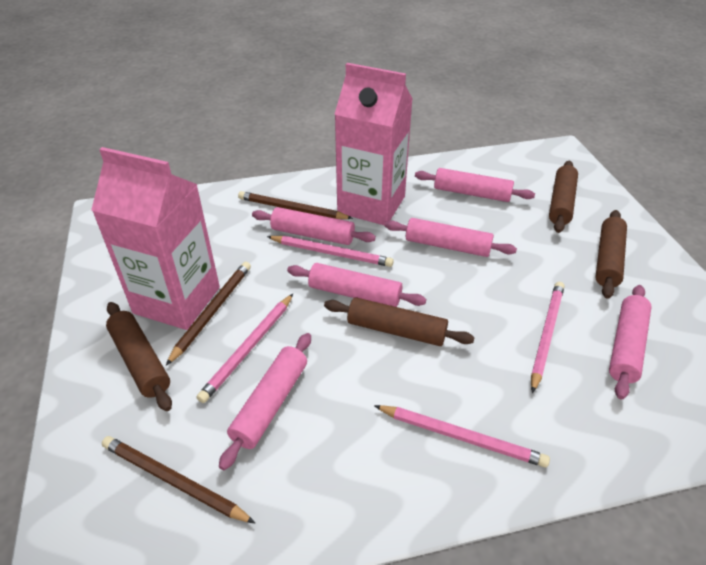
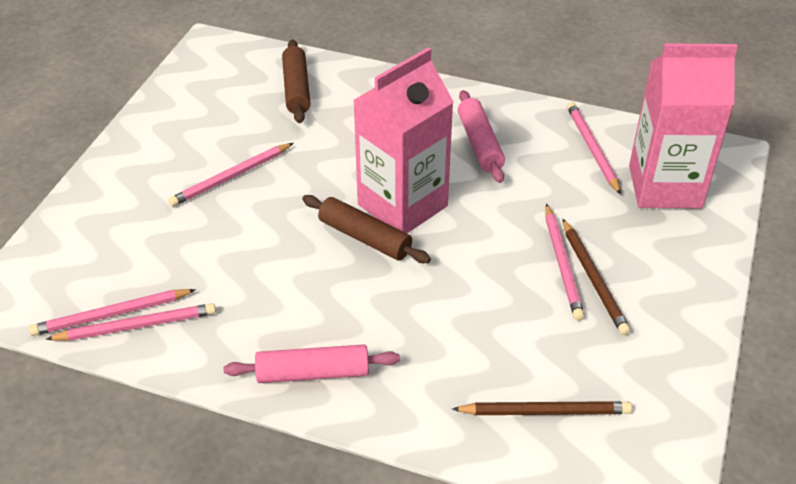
brown pencil: [102,436,255,523] [166,262,251,366] [238,191,353,219] = 3 -> [452,401,632,415] [563,219,631,335] = 2
brown rolling pin: [106,302,172,411] [324,297,475,346] [549,161,578,233] [595,210,627,299] = 4 -> [282,39,311,123] [302,195,431,263] = 2
pink pencil: [196,294,293,403] [267,236,394,267] [374,405,550,468] [531,282,564,393] = 4 -> [29,289,196,336] [46,303,216,341] [168,143,293,207] [545,203,585,321] [567,102,621,195] = 5
pink rolling pin: [219,333,311,470] [252,207,376,245] [287,263,426,307] [385,218,517,257] [415,168,535,202] [609,285,652,400] = 6 -> [223,344,400,383] [458,90,505,183] = 2

